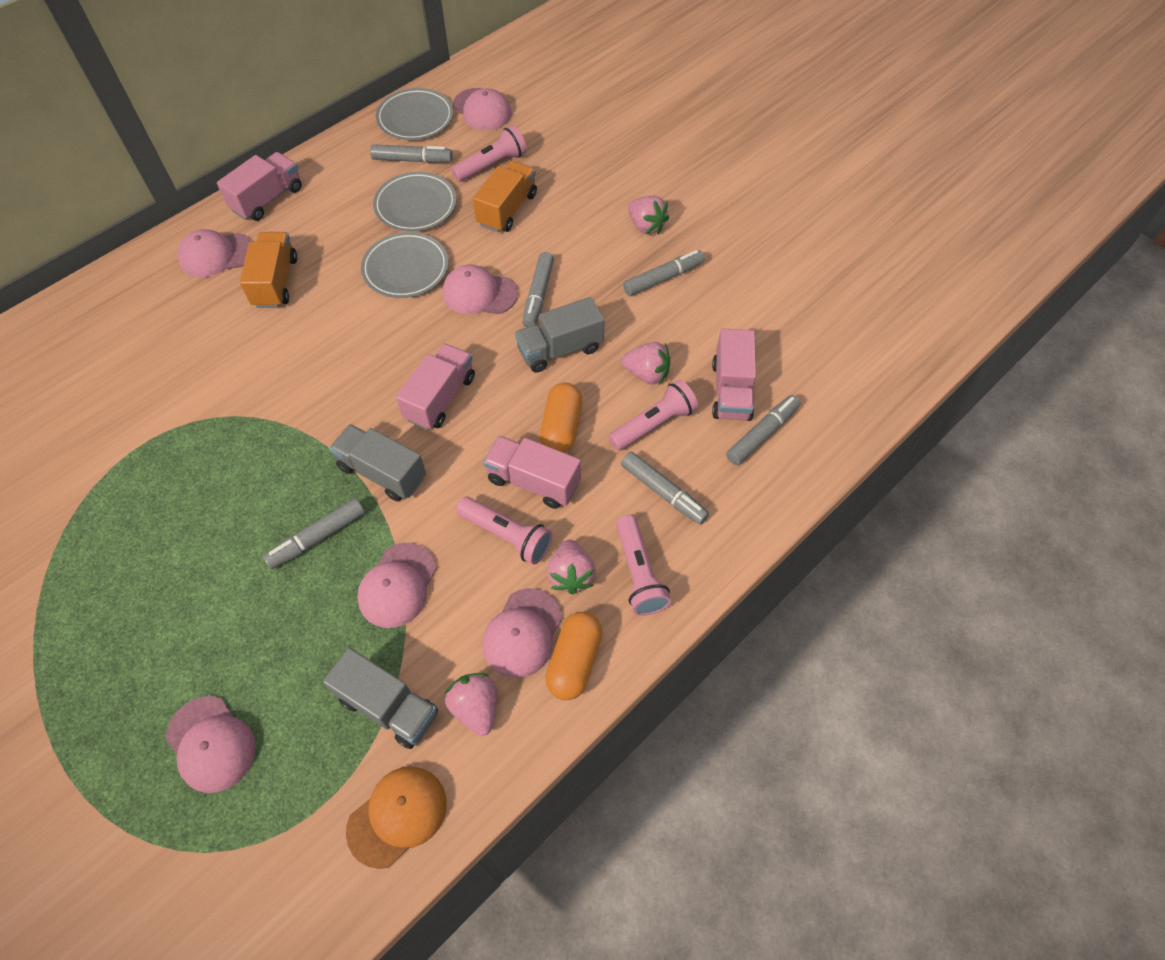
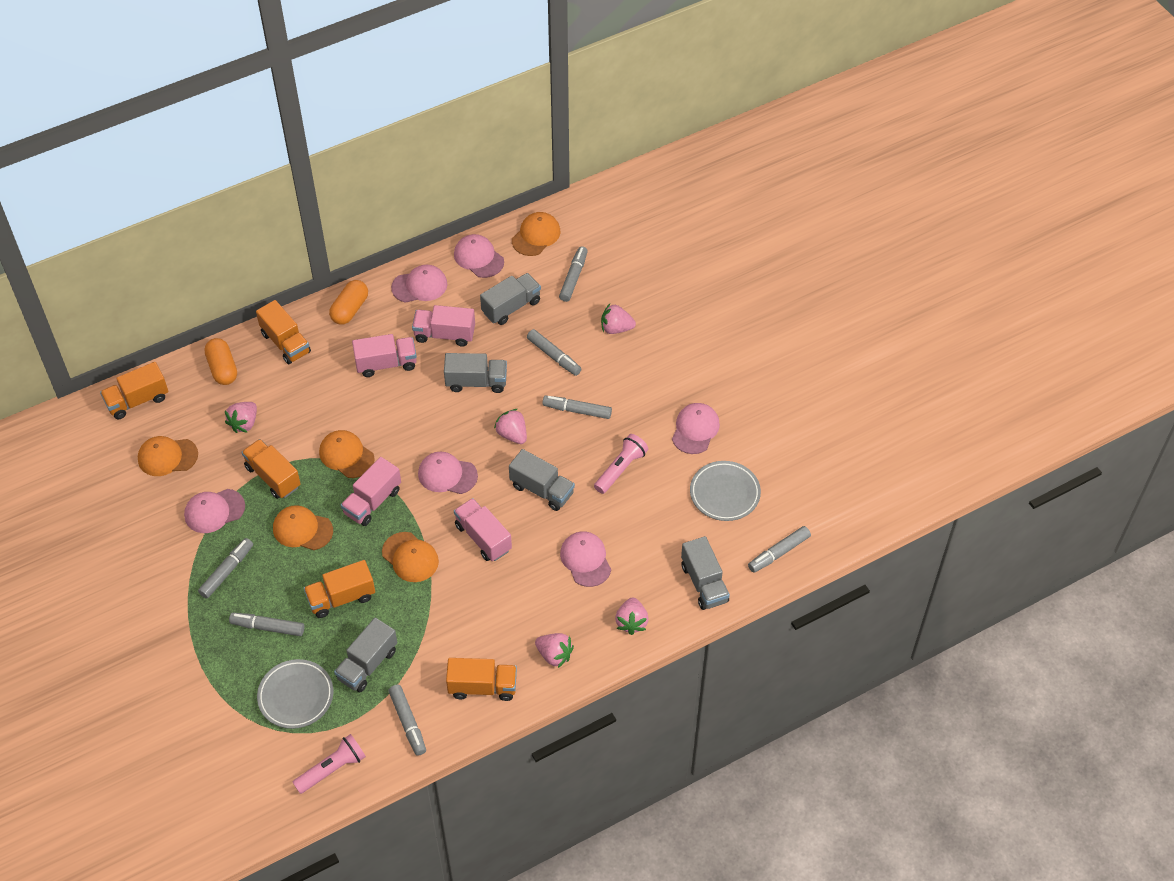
grey marker: [263,498,365,569] [370,144,453,163] [522,252,554,327] [621,452,709,525] [623,250,704,296] [726,395,801,465] = 6 -> [198,538,253,599] [229,613,304,636] [388,685,426,756] [527,329,581,376] [542,396,612,419] [559,246,588,302] [748,526,811,573] = 7
grey plate: [361,232,449,298] [373,172,457,232] [376,88,453,140] = 3 -> [257,659,333,729] [690,461,761,521] = 2
grey truck: [323,648,438,749] [329,424,426,501] [515,297,605,373] = 3 -> [334,618,397,692] [444,353,507,393] [480,273,541,325] [509,449,575,511] [681,536,730,610] = 5
orange cap: [346,767,447,869] = 1 -> [138,436,198,476] [273,505,333,550] [319,430,375,478] [382,532,439,582] [512,212,560,256] = 5
orange truck: [240,232,297,308] [473,161,537,232] = 2 -> [100,362,168,419] [241,439,301,499] [256,300,311,364] [304,560,375,618] [446,658,517,701] = 5
pink flashlight: [451,125,527,182] [456,497,553,565] [608,380,698,451] [616,515,671,616] = 4 -> [292,734,366,794] [594,434,648,494] = 2
pink strawberry: [445,673,496,736] [547,540,596,595] [621,342,670,386] [628,196,669,234] = 4 -> [225,402,257,433] [494,409,527,444] [535,633,574,668] [601,304,636,334] [615,597,649,635] = 5

